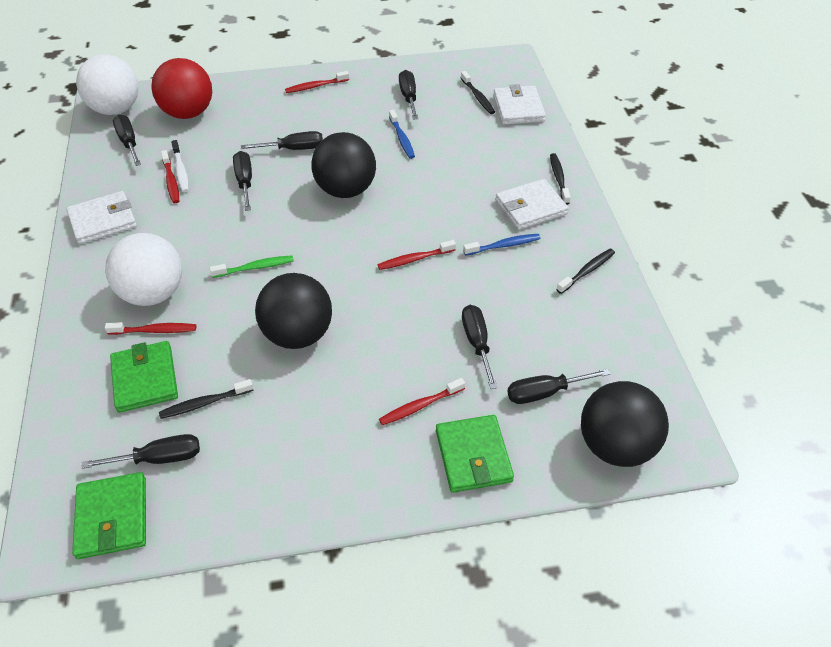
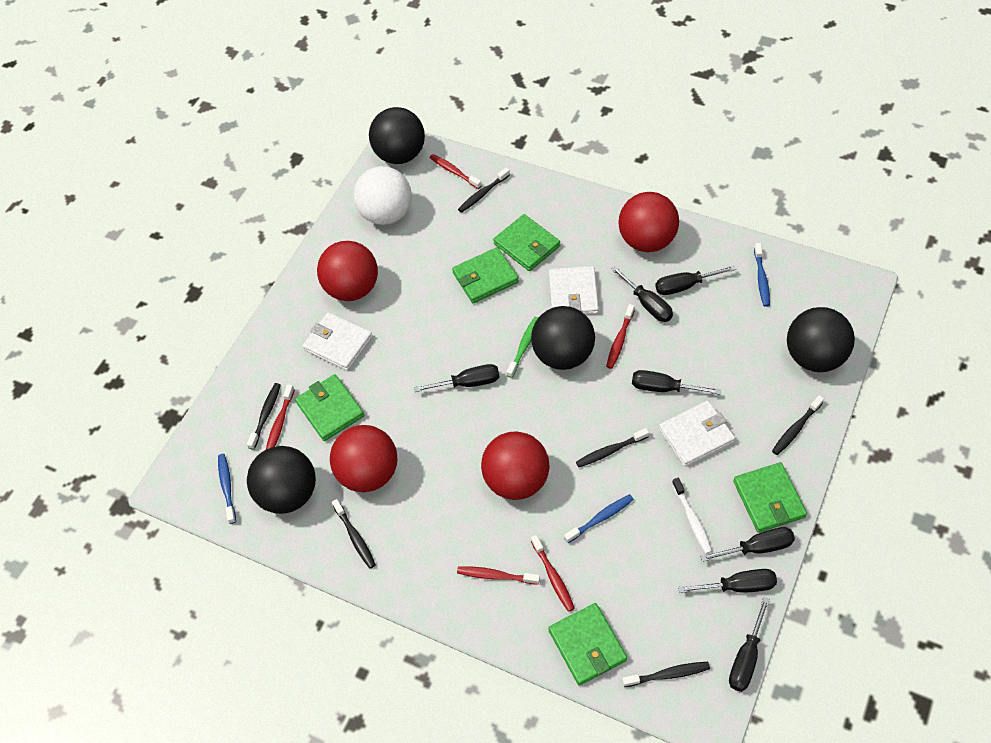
black ball: [255,273,332,349] [311,132,376,198] [581,381,669,467] = 3 -> [247,446,316,514] [369,107,425,164] [531,306,595,370] [787,307,855,372] = 4
black toothbrush: [159,379,253,419] [461,71,495,114] [550,153,571,205] [556,249,615,294] = 4 -> [247,383,281,450] [332,499,376,569] [458,168,510,213] [576,428,649,467] [622,662,710,687] [772,395,824,455] = 6
blue toothbrush: [389,110,415,159] [463,234,540,256] = 2 -> [218,454,236,524] [564,494,634,543] [754,243,770,307] = 3
green wallet: [72,472,146,559] [110,341,178,413] [436,415,514,493] = 3 -> [295,374,364,441] [452,247,519,303] [493,214,560,271] [548,603,627,686] [733,462,807,533] = 5
red ball: [151,58,212,119] = 1 -> [317,241,378,301] [330,425,397,492] [481,431,550,500] [619,192,679,252] = 4
white ball: [76,55,139,115] [105,233,182,306] = 2 -> [354,166,412,225] = 1

